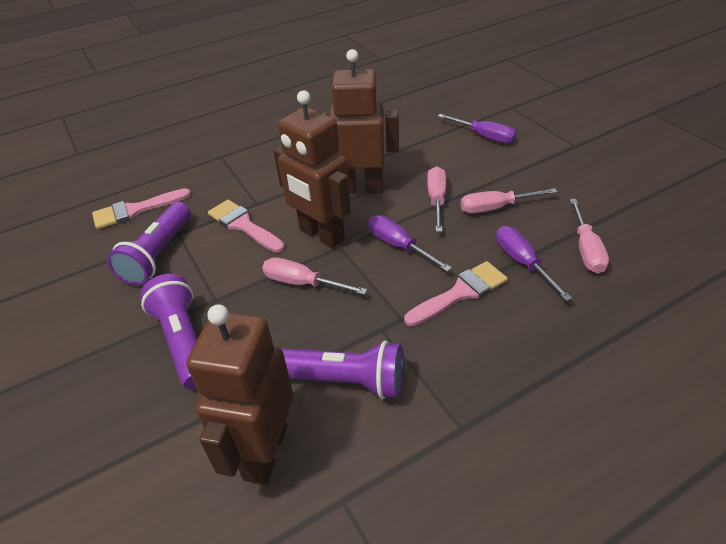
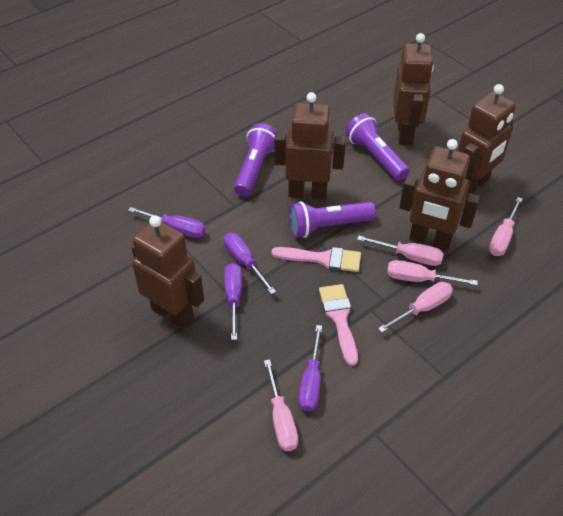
brown robot: [186,304,293,485] [274,90,351,248] [321,49,399,194] = 3 -> [131,215,204,330] [274,92,346,200] [393,33,434,145] [399,139,480,250] [458,84,516,197] = 5
pink brush: [92,188,191,229] [208,200,285,253] [404,261,508,326] = 3 -> [272,247,361,272] [319,284,358,366] = 2
pink screwdriver: [262,257,367,295] [427,166,446,232] [460,188,557,214] [570,199,609,274] = 4 -> [264,359,298,451] [357,236,444,266] [378,282,453,333] [387,260,478,285] [489,197,523,256] = 5
purple screwdriver: [368,215,452,272] [437,114,516,144] [496,226,572,301] = 3 -> [128,207,206,238] [224,233,276,294] [224,263,242,340] [298,325,322,412] = 4

